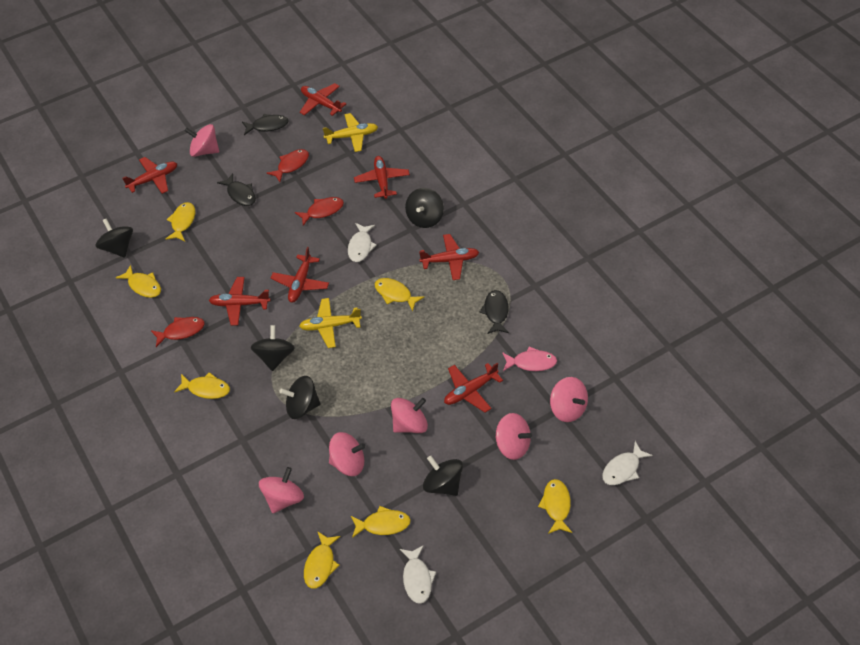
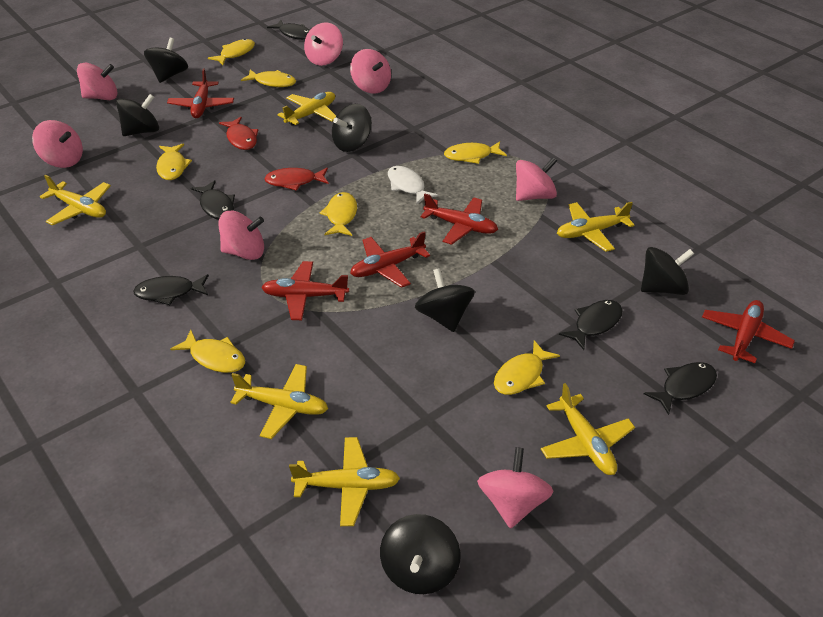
black fish: [217,173,256,206] [242,114,289,135] [480,290,509,334] = 3 -> [133,274,209,305] [191,180,235,219] [267,20,310,40] [559,300,623,350] [644,362,717,415] = 5
black spinning top: [95,218,133,258] [251,325,295,371] [279,376,321,419] [405,188,444,228] [423,456,463,496] = 5 -> [116,94,159,136] [144,38,188,83] [332,104,372,152] [380,514,460,594] [415,268,475,332] [641,247,694,295] = 6
pink fish: [502,346,557,371] = 1 -> none = 0
pink spinning top: [185,124,219,157] [259,467,304,513] [329,432,366,476] [391,398,428,433] [495,413,532,460] [550,377,588,422] = 6 -> [32,120,83,168] [77,62,117,100] [219,211,264,260] [304,22,343,66] [350,49,391,94] [477,447,554,529] [516,157,557,201] = 7
red fish: [151,317,205,347] [267,149,309,182] [295,197,344,226] = 3 -> [219,117,258,150] [264,168,329,191] = 2
red plane: [122,157,177,194] [209,277,271,325] [271,247,329,303] [300,83,346,116] [354,156,410,199] [419,234,479,280] [444,362,503,413] = 7 -> [167,68,234,118] [261,261,349,320] [350,231,430,288] [420,194,498,245] [702,300,795,363] = 5
white fish: [348,223,377,262] [400,545,436,604] [602,441,653,485] = 3 -> [388,166,438,205] = 1
yellow plane: [299,298,362,348] [323,113,378,152] = 2 -> [40,175,111,225] [230,364,328,439] [277,92,336,126] [289,437,400,526] [541,383,635,475] [557,202,635,252] = 6

